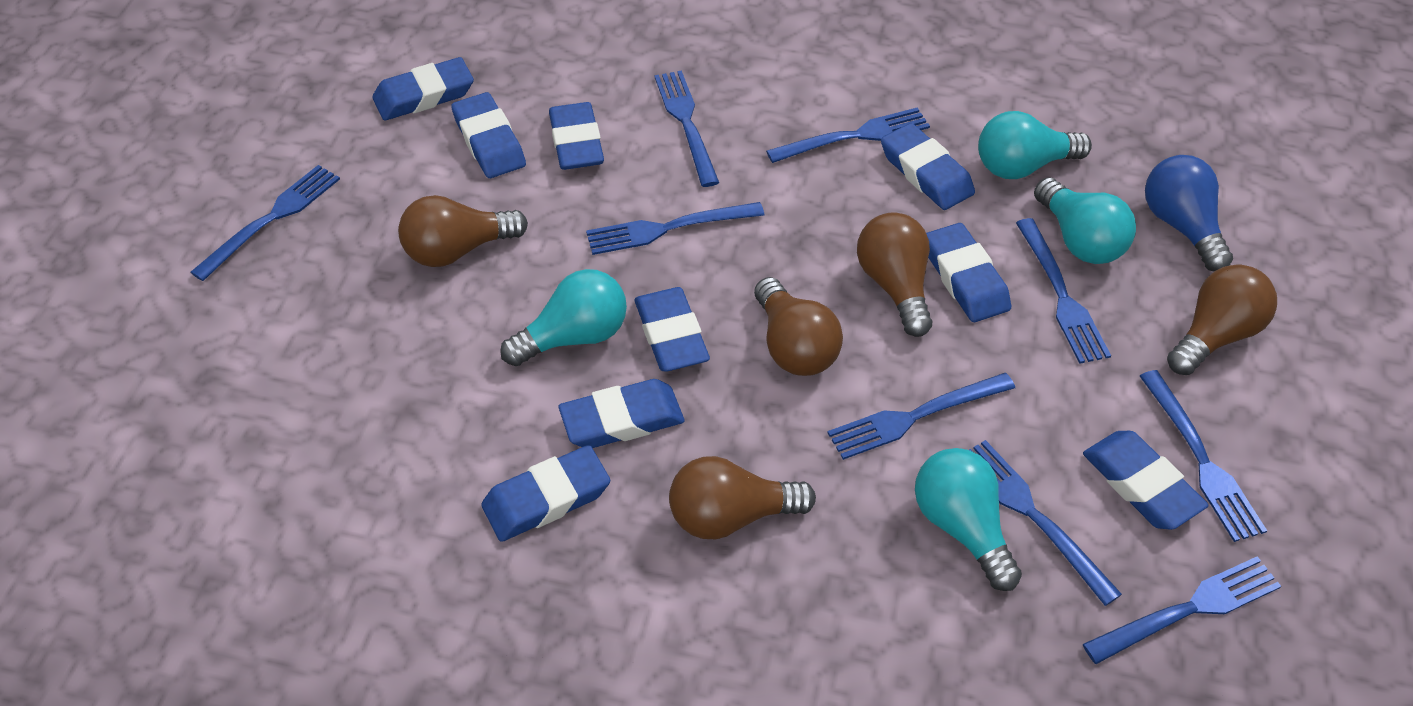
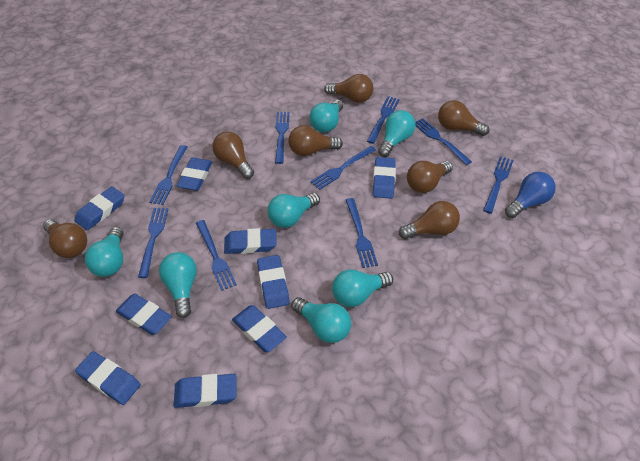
brown light bulb: [398,195,528,267] [669,456,816,539] [754,277,843,376] [857,212,932,337] [1167,264,1277,375] = 5 -> [43,219,87,258] [212,131,254,179] [288,125,343,156] [324,74,373,103] [399,201,460,239] [407,161,453,193] [438,100,489,136] = 7
turquoise light bulb: [500,269,627,366] [915,448,1022,591] [978,111,1092,179] [1034,177,1136,264] = 4 -> [85,227,124,277] [159,252,197,318] [267,193,320,228] [291,297,351,343] [309,100,343,133] [332,269,393,307] [378,110,416,157] = 7

